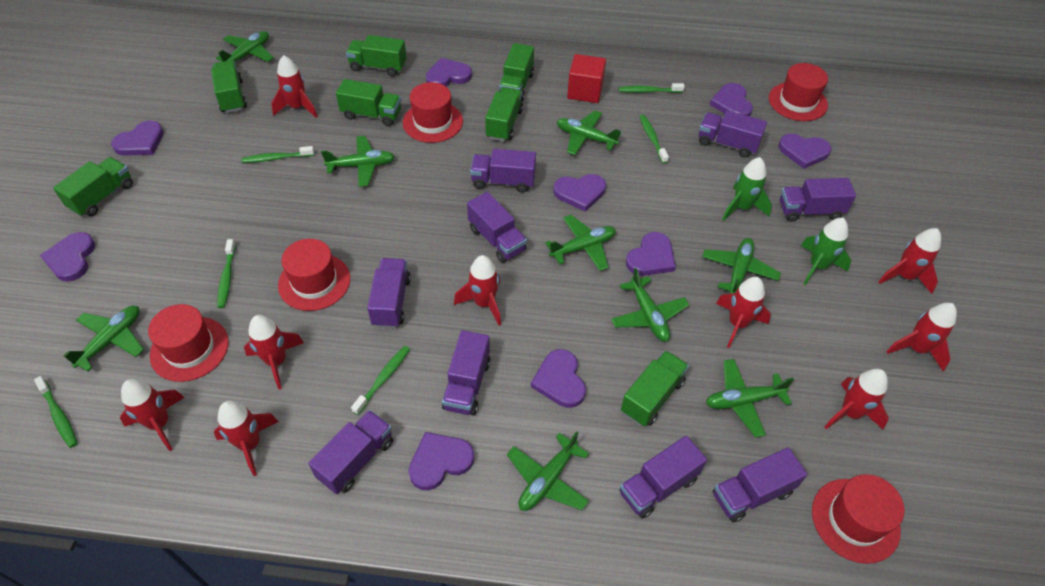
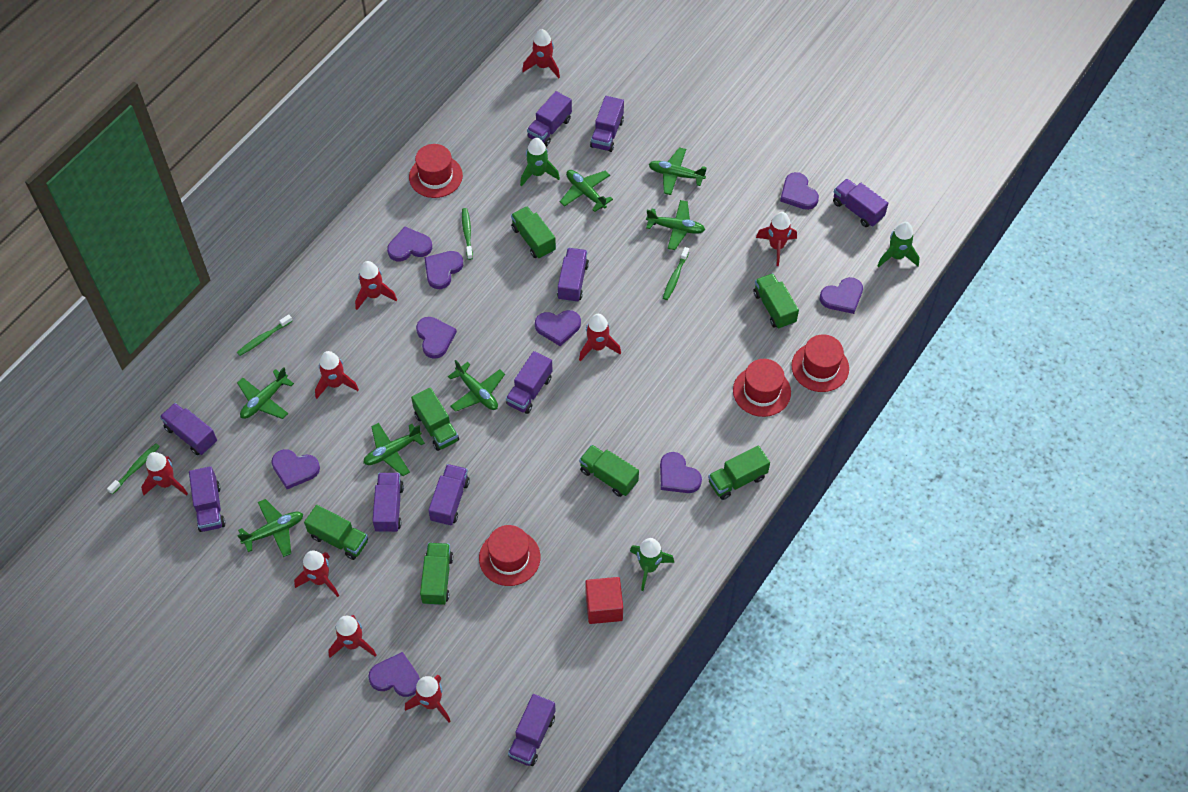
green plane: [63,306,144,372] [216,31,274,66] [321,136,395,187] [507,431,589,511] [545,215,616,271] [557,111,621,155] [611,268,689,342] [702,238,781,294] [706,359,794,437] = 9 -> [237,367,294,419] [237,499,303,557] [363,423,425,476] [448,360,505,412] [560,170,613,212] [646,200,705,250] [649,147,706,195] = 7
green rocket: [722,157,772,221] [801,218,851,285] = 2 -> [520,138,560,187] [630,538,674,591] [877,222,920,267] = 3
green toothbrush: [34,376,78,448] [217,239,236,308] [241,146,314,163] [351,346,410,415] [618,83,685,93] [639,115,669,164] = 6 -> [107,443,160,495] [237,314,292,356] [462,208,473,260] [663,247,689,300] = 4
purple truck: [308,410,393,494] [367,258,411,328] [442,330,491,416] [467,192,527,263] [470,149,536,193] [619,436,707,519] [699,110,767,158] [713,448,807,523] [780,178,856,222] = 9 -> [160,403,217,455] [189,466,225,532] [372,473,404,533] [428,464,470,526] [506,351,553,414] [508,694,556,766] [527,91,572,147] [557,248,589,303] [590,96,624,152] [833,179,888,227] = 10
red hat: [148,304,229,382] [278,239,350,311] [403,82,463,143] [769,63,828,121] [812,474,904,564] = 5 -> [409,144,463,198] [479,525,540,586] [733,359,791,417] [792,334,849,392] = 4

